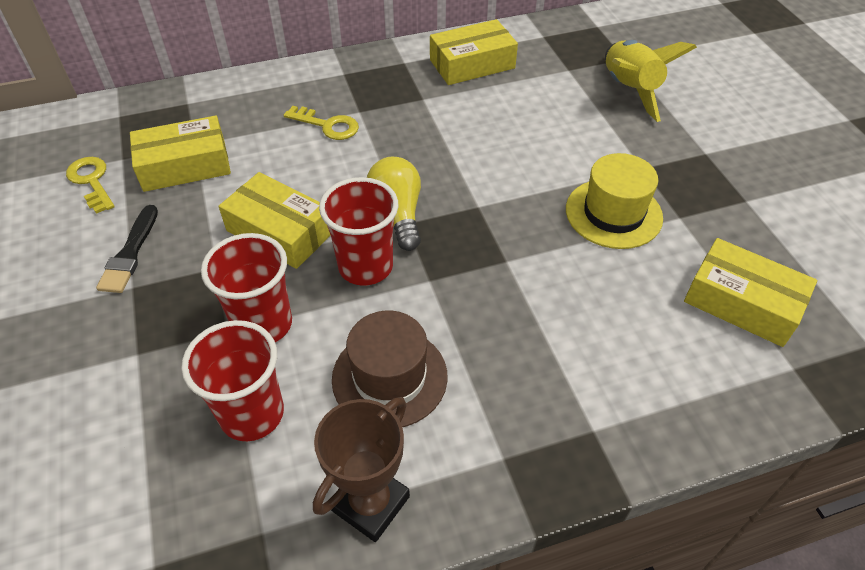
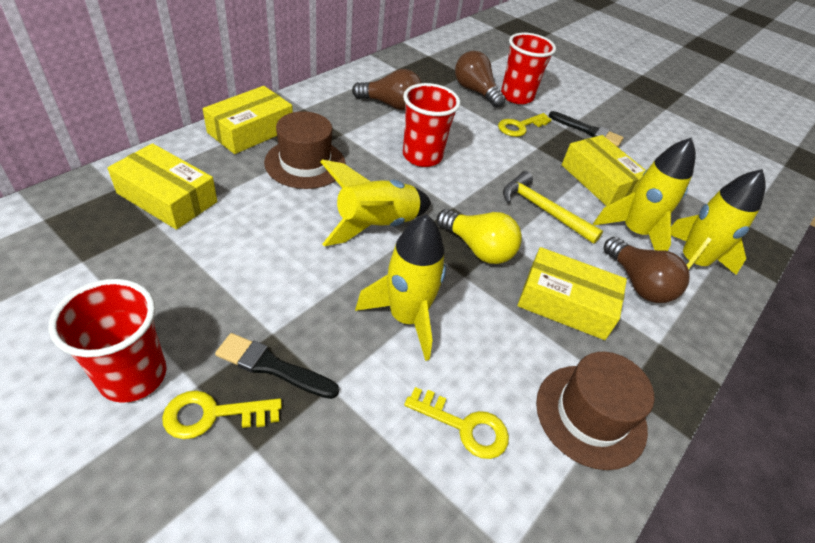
black brush: [96,205,158,293] = 1 -> [215,333,339,399] [549,111,624,147] = 2
brown hat: [332,311,448,427] = 1 -> [264,111,346,189] [536,352,654,470] = 2
brown light bulb: none = 0 -> [352,69,422,110] [455,51,505,108] [604,237,690,303] = 3
brown trophy: [313,397,410,542] = 1 -> none = 0
yellow hammer: none = 0 -> [503,171,603,244] = 1
yellow hat: [566,153,663,249] = 1 -> none = 0
yellow key: [66,157,115,214] [284,106,359,140] = 2 -> [162,391,282,439] [404,387,509,459] [498,113,552,137] = 3
yellow rocket: [605,40,697,122] = 1 -> [320,159,431,246] [355,214,446,361] [593,137,696,251] [671,169,766,275] = 4

